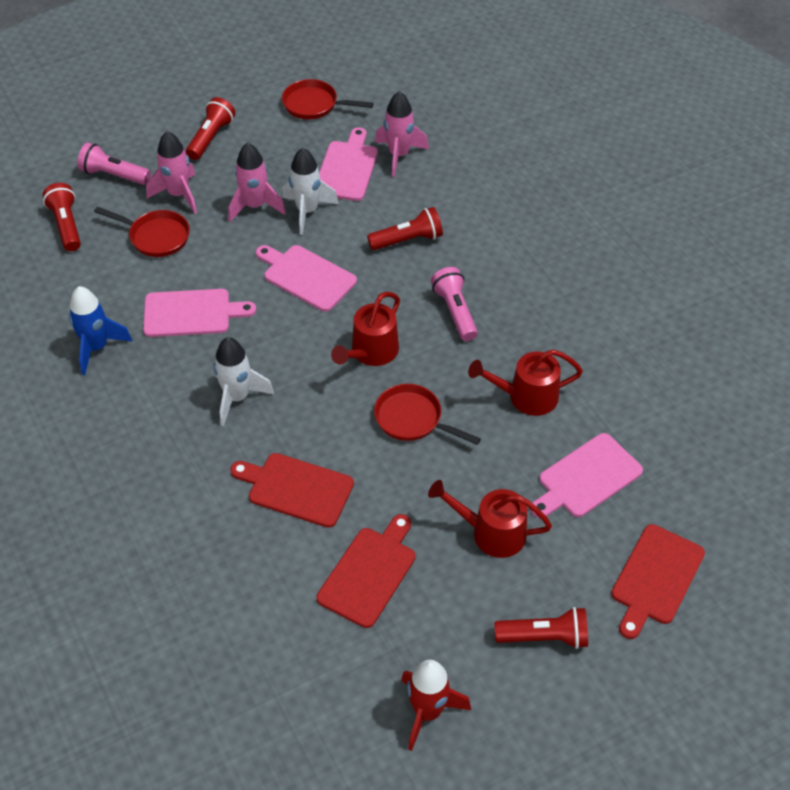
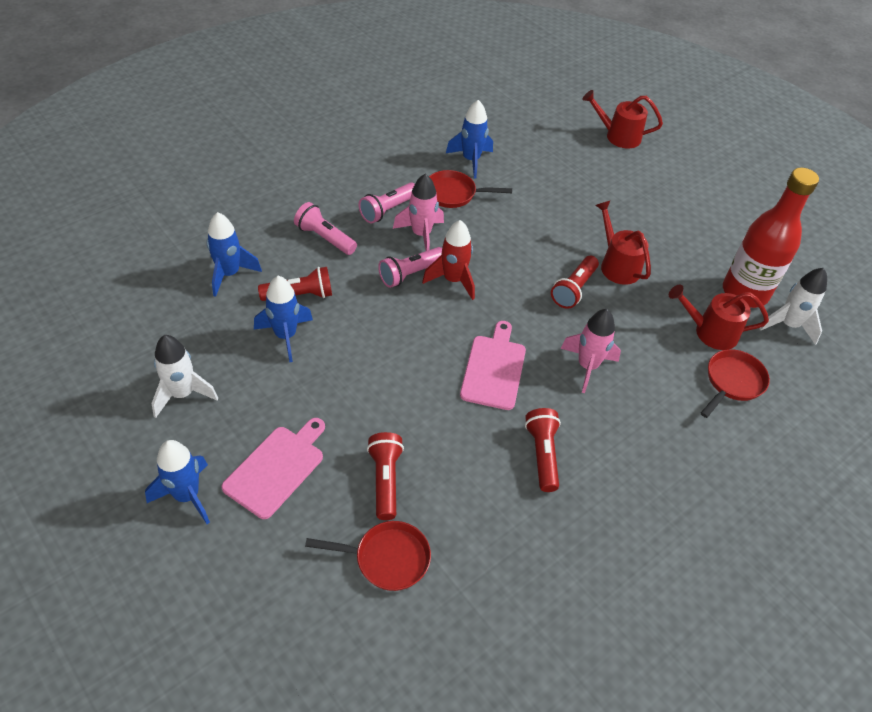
blue rocket: [69,286,133,375] = 1 -> [145,440,210,524] [206,212,262,297] [254,276,313,362] [446,100,493,179] = 4
pink cutting board: [143,289,256,337] [256,245,357,312] [319,127,378,201] [531,433,643,518] = 4 -> [221,418,325,519] [460,321,526,410] = 2
pink flashlight: [78,142,151,185] [431,267,478,341] = 2 -> [294,202,357,255] [359,182,415,223] [378,247,442,288] = 3
pink rocket: [146,131,197,214] [228,142,286,222] [375,91,429,177] = 3 -> [393,174,444,251] [560,309,621,393] = 2
red bottle: none = 0 -> [723,168,819,308] = 1
red cutting board: [230,453,354,528] [317,514,415,628] [611,524,705,639] = 3 -> none = 0

